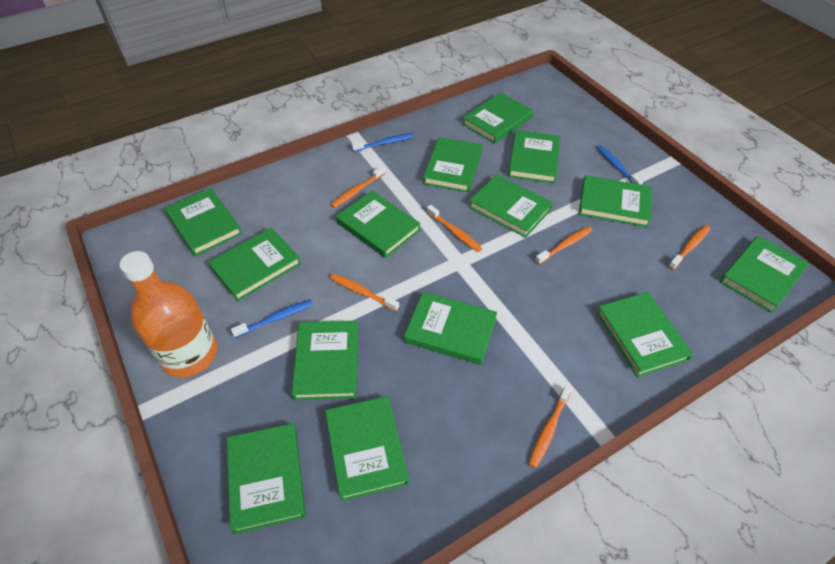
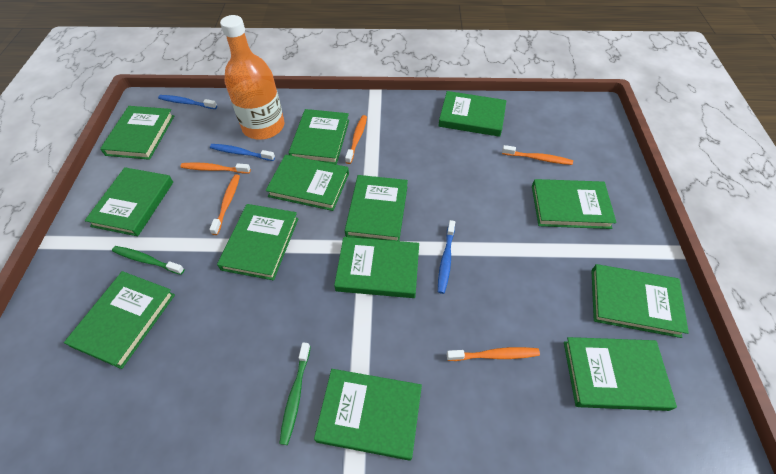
green book: [165,188,242,256] [208,227,301,301] [227,423,306,534] [291,321,358,400] [325,396,409,502] [336,191,421,258] [404,292,497,365] [423,137,483,193] [462,93,533,144] [469,174,553,238] [508,130,560,183] [579,175,652,227] [596,292,693,377] [720,236,809,313] = 14 -> [64,271,175,369] [85,167,173,236] [100,106,174,160] [217,204,298,280] [266,155,349,211] [289,109,349,165] [314,369,422,461] [334,237,419,298] [345,175,408,241] [439,91,507,137] [532,179,617,229] [564,337,677,411] [591,264,689,338] = 13
green toothbrush: none = 0 -> [112,246,184,275] [279,342,311,445] = 2
orange toothbrush: [330,274,400,311] [331,166,385,208] [427,205,482,252] [529,384,572,468] [535,226,592,264] [668,225,711,270] = 6 -> [180,162,251,173] [209,174,240,235] [345,115,367,164] [447,347,540,361] [502,145,573,165] = 5

